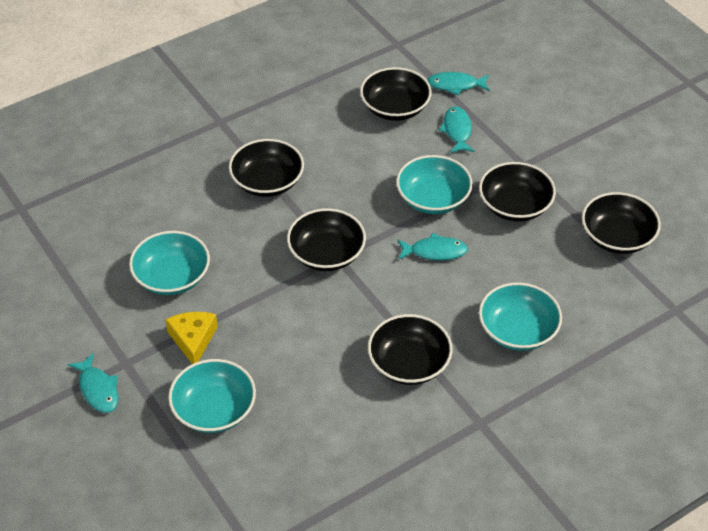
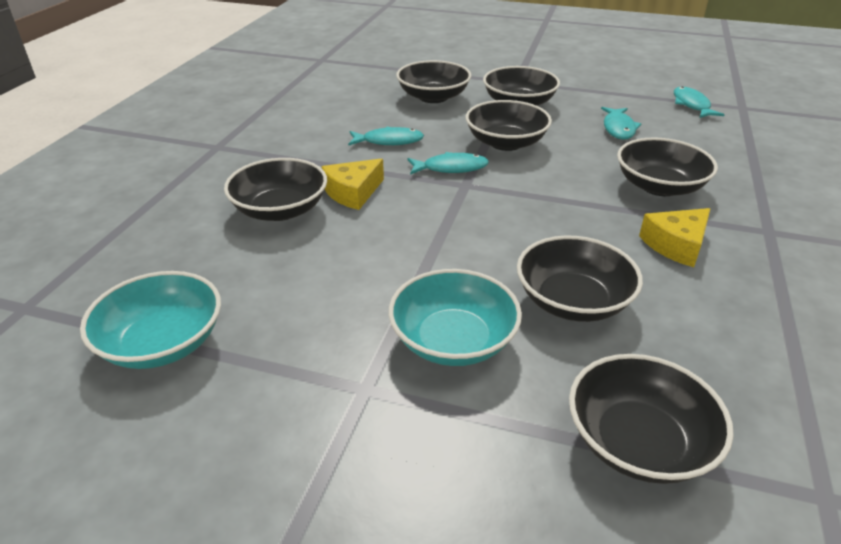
black bowl: [229,139,304,197] [287,208,366,271] [360,67,432,121] [368,314,453,385] [479,162,556,221] [582,192,661,254] = 6 -> [224,158,327,221] [396,60,471,103] [466,100,552,151] [483,66,560,106] [517,235,643,322] [569,354,734,484] [617,137,718,196] = 7
turquoise bowl: [129,231,210,295] [168,359,256,433] [396,155,473,214] [479,282,562,351] = 4 -> [80,271,221,369] [389,269,522,366] = 2
yellow cheese: [165,312,218,364] = 1 -> [322,159,384,210] [639,208,711,267] = 2

